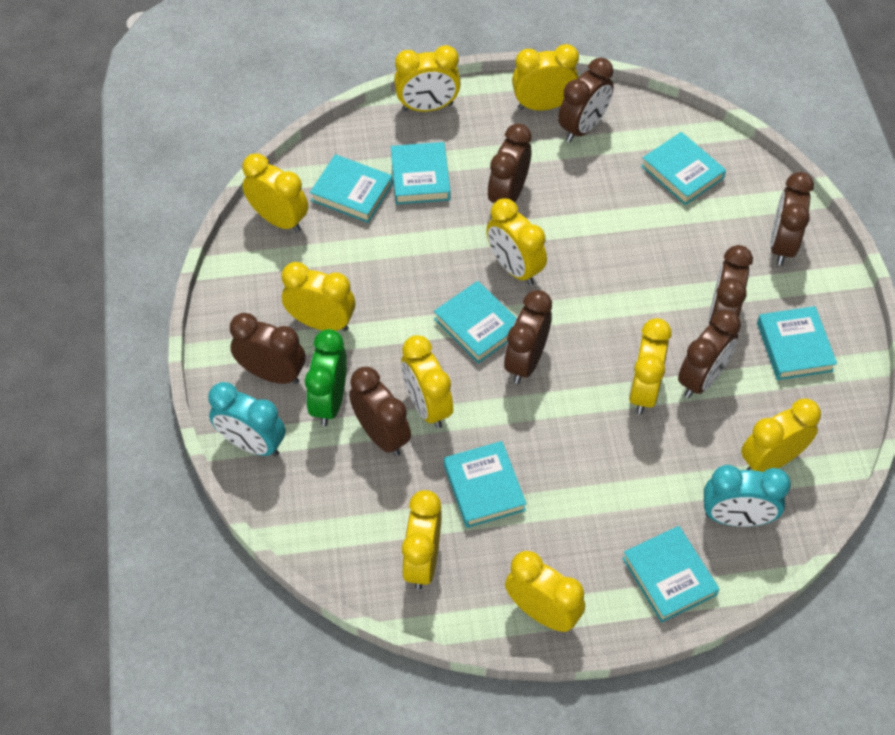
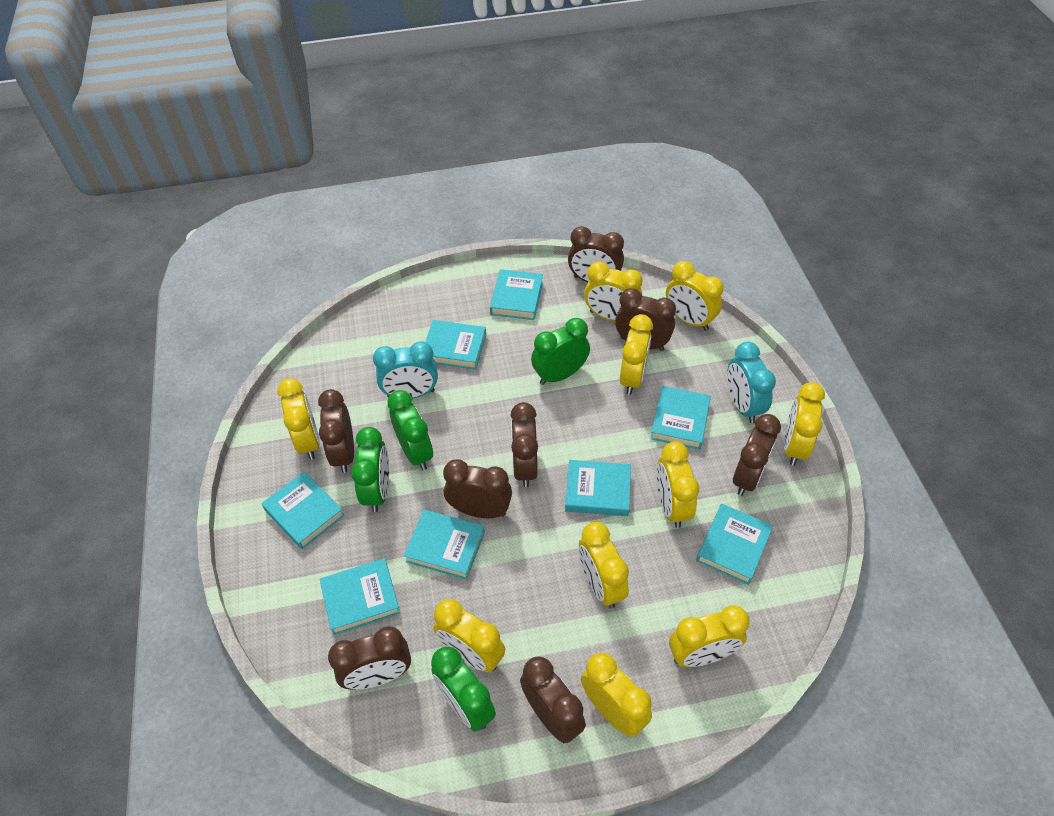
green clock: [305,329,347,426] = 1 -> [351,427,389,512] [387,390,433,470] [431,646,496,731] [531,318,590,385] = 4
turquoise book: [310,154,393,223] [391,142,451,204] [434,281,516,364] [444,441,527,528] [622,526,719,623] [641,132,726,205] [757,306,837,380] = 7 -> [262,471,345,549] [320,558,400,635] [404,510,485,580] [425,320,486,370] [490,269,543,320] [565,460,631,516] [650,386,711,450] [696,504,773,585] = 8

